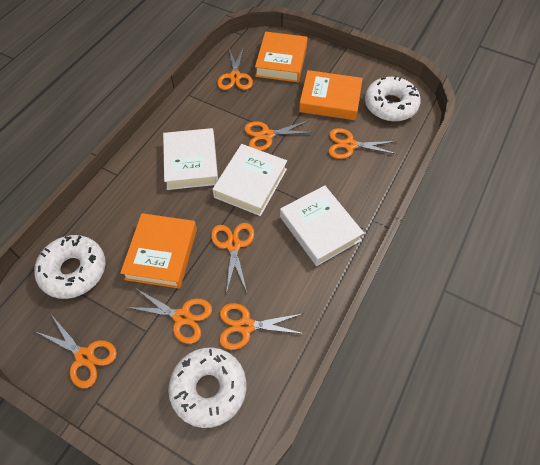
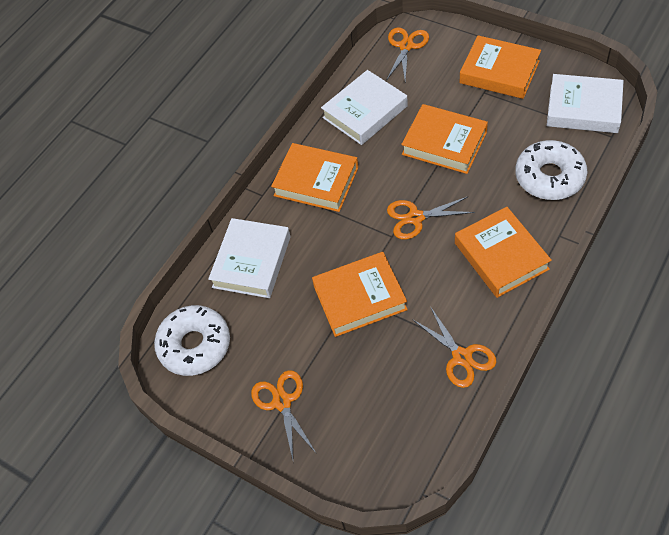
orange book: [120,213,197,289] [255,32,308,82] [299,70,363,120] = 3 -> [271,143,358,212] [312,252,408,337] [401,104,488,174] [455,207,552,298] [459,35,541,99] = 5
orange scissors: [37,314,117,388] [126,289,212,344] [211,223,254,294] [217,47,253,90] [219,303,304,350] [244,120,314,151] [329,128,397,159] = 7 -> [251,370,316,460] [386,27,429,81] [387,196,475,240] [412,306,496,388] = 4
white donut: [34,235,105,299] [168,348,246,428] [365,76,421,122] = 3 -> [154,305,230,376] [515,140,588,200] = 2

